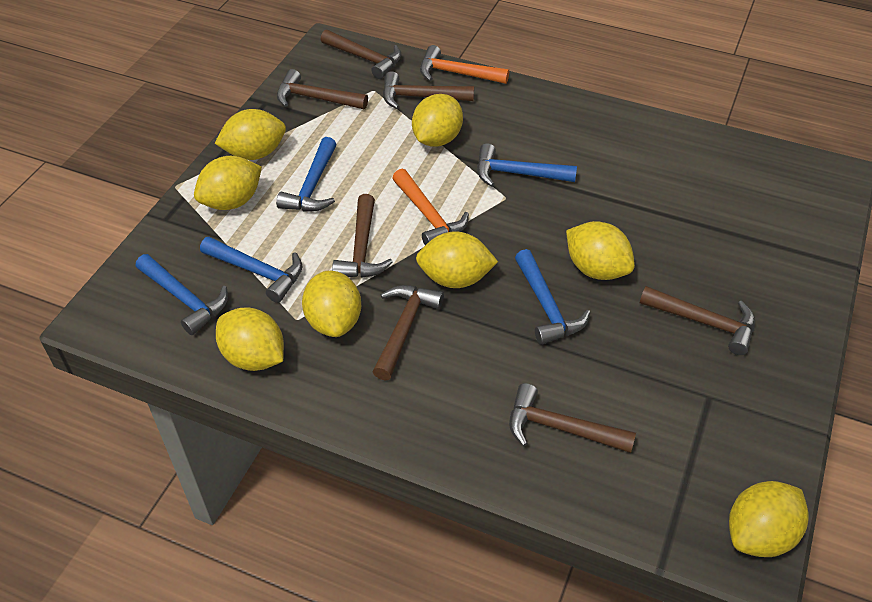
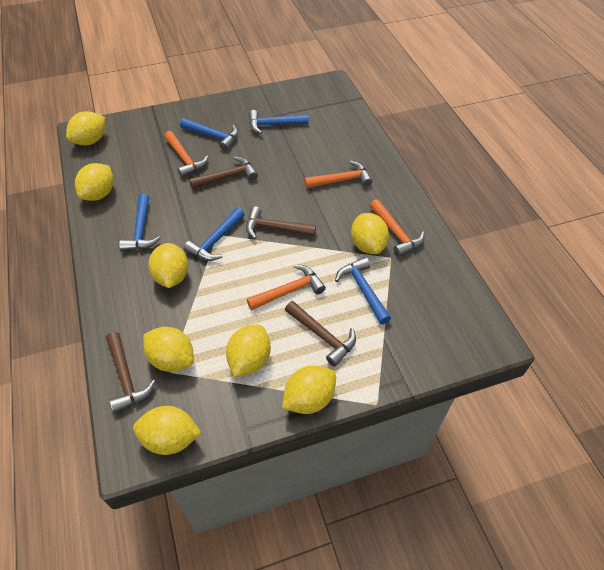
brown hammer: [277,69,368,109] [320,30,401,79] [332,194,393,278] [373,285,444,381] [383,71,474,109] [509,383,636,453] [640,286,755,355] = 7 -> [106,332,156,413] [189,156,258,189] [246,206,316,239] [285,301,356,367] = 4
orange hammer: [392,169,469,245] [420,45,509,84] = 2 -> [164,131,208,177] [247,264,326,310] [304,160,372,188] [370,199,424,257] = 4

